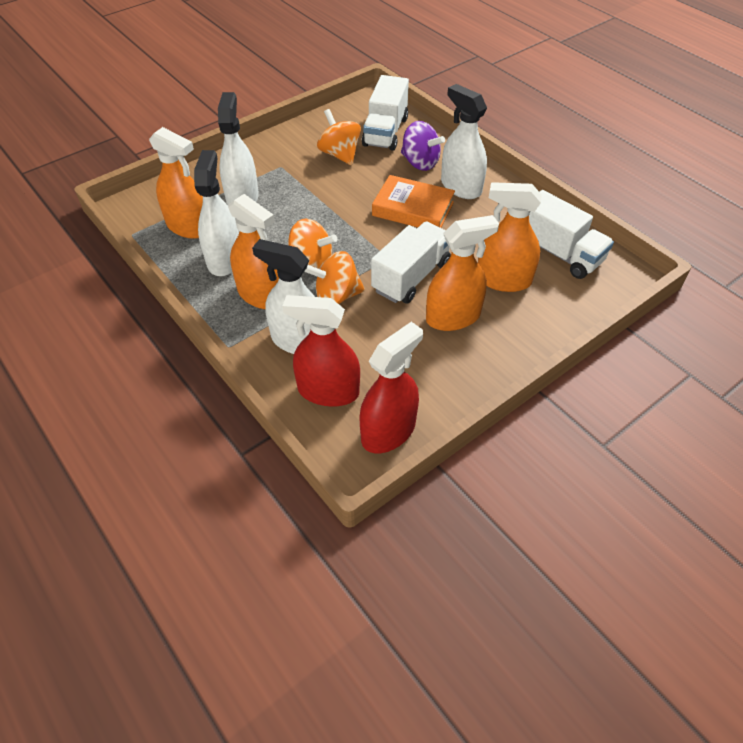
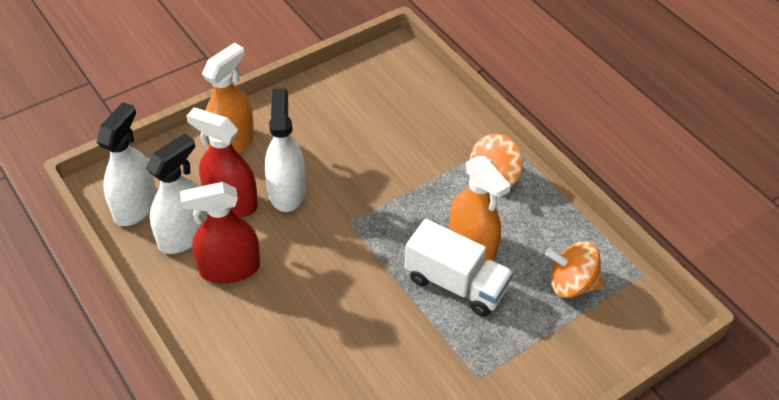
orange book: [372,175,455,228] = 1 -> none = 0
orange spinning top: [288,219,337,269] [304,251,365,304] [317,109,361,165] = 3 -> [470,134,523,186] [545,241,604,298] = 2
orange spray bottle: [149,127,203,239] [228,194,279,309] [426,215,499,331] [478,182,542,292] = 4 -> [202,43,254,154] [449,156,511,263] = 2
purple spinning top: [401,121,445,171] = 1 -> none = 0
white spray bottle: [194,150,239,276] [218,92,259,205] [252,239,315,354] [441,84,487,199] = 4 -> [97,102,157,226] [146,134,207,254] [265,89,306,212] = 3
white truck: [362,75,409,151] [371,221,451,304] [529,190,614,279] = 3 -> [405,219,513,317] = 1

